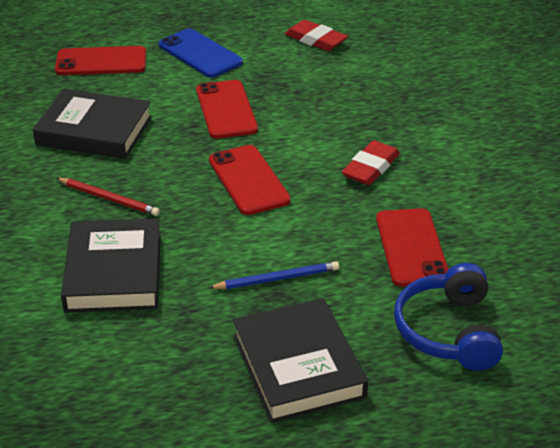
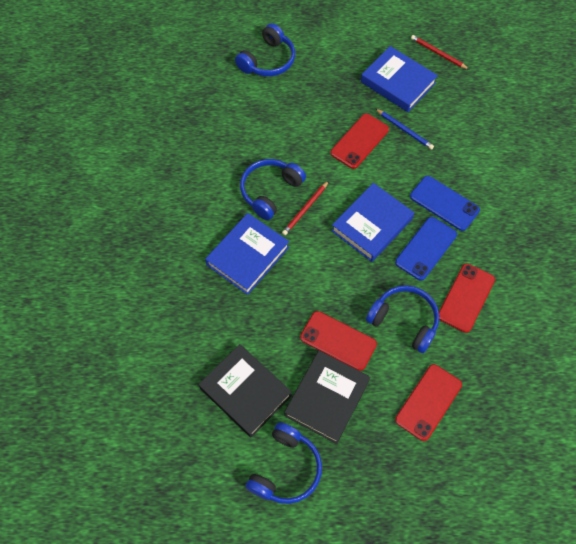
black book: [33,89,152,159] [61,218,161,313] [233,298,368,423] = 3 -> [199,344,292,437] [284,351,371,444] = 2
blue book: none = 0 -> [205,213,289,295] [331,183,414,262] [361,46,438,112] = 3
blue headphones: [394,263,503,371] = 1 -> [235,23,295,76] [240,159,306,220] [245,422,322,504] [366,285,439,353] = 4
blue phone: [159,28,243,78] = 1 -> [395,217,457,281] [410,176,480,231] = 2
red eraser: [285,20,348,51] [342,140,400,185] = 2 -> none = 0
red pencil: [56,178,160,216] = 1 -> [282,181,329,235] [411,35,470,70] = 2

